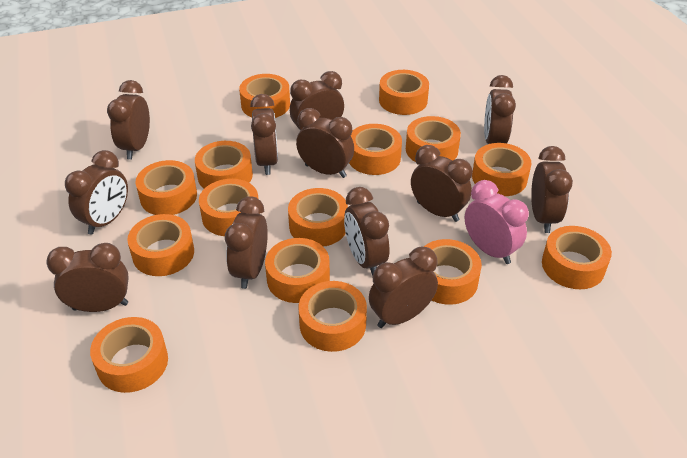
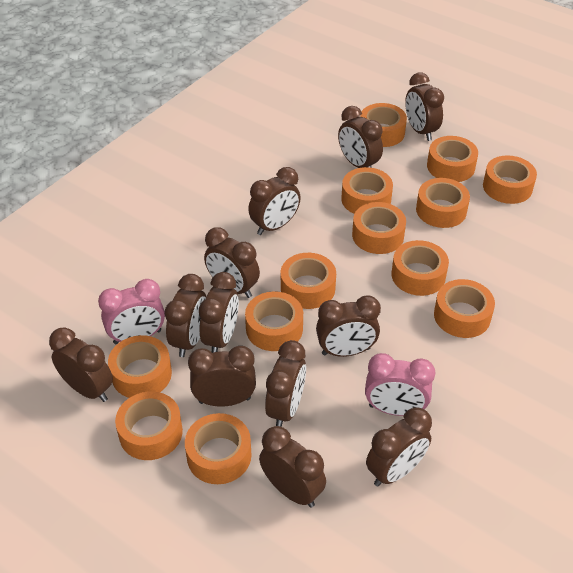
orange tape: [90,317,168,393] [127,214,194,276] [136,160,197,215] [195,141,253,189] [199,179,260,236] [239,74,290,118] [265,238,330,303] [288,188,348,247] [299,281,367,352] [349,124,402,175] [379,70,429,115] [406,116,461,162] [424,239,482,305] [472,143,531,196] [542,226,612,289] = 15 -> [108,335,172,398] [115,391,183,460] [185,413,251,484] [245,291,303,351] [281,253,336,309] [341,167,393,214] [352,202,406,254] [360,103,407,147] [391,240,449,296] [416,178,470,228] [427,136,478,182] [434,279,495,338] [483,155,537,204] = 13
pink clock: [465,180,529,264] = 1 -> [98,279,165,344] [365,353,435,416] = 2

